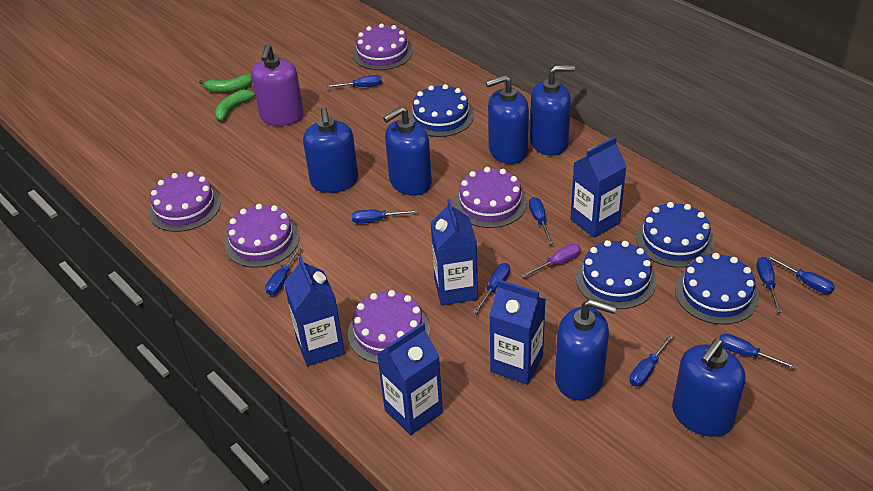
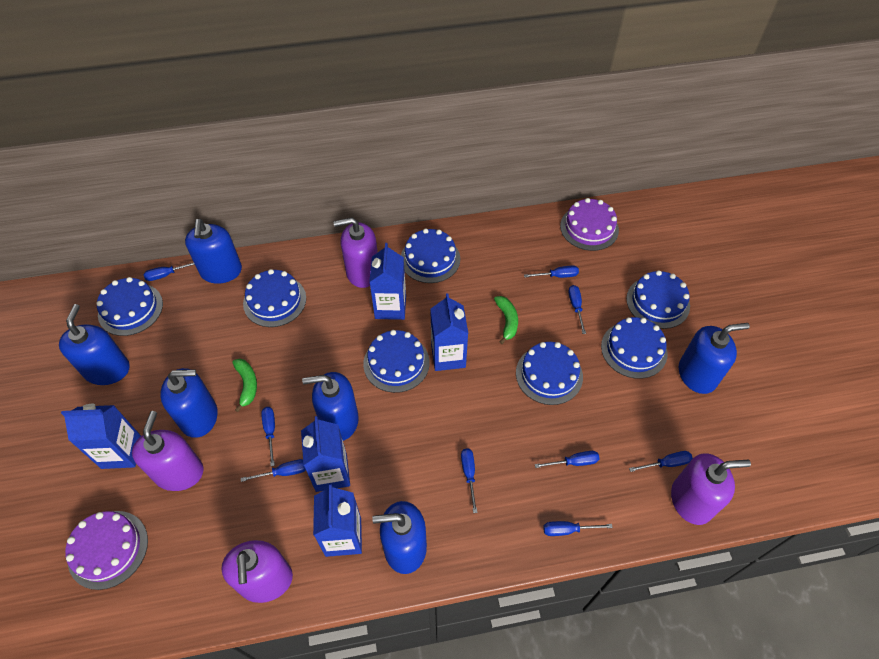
blue cake: [408,84,474,137] [576,240,656,309] [636,202,714,268] [675,253,759,325] = 4 -> [96,277,163,336] [243,269,306,327] [363,330,430,393] [401,228,460,283] [516,342,583,405] [601,317,668,379] [626,270,690,329] = 7
purple cake: [149,172,221,232] [225,204,300,268] [348,290,430,364] [353,23,413,70] [454,167,527,228] = 5 -> [65,511,148,590] [560,198,619,251] = 2
purple screwdriver: [521,244,581,278] = 1 -> none = 0
purple soap dispenser: [251,44,304,126] = 1 -> [132,411,204,491] [221,540,293,603] [333,217,378,288] [671,453,751,525] = 4

